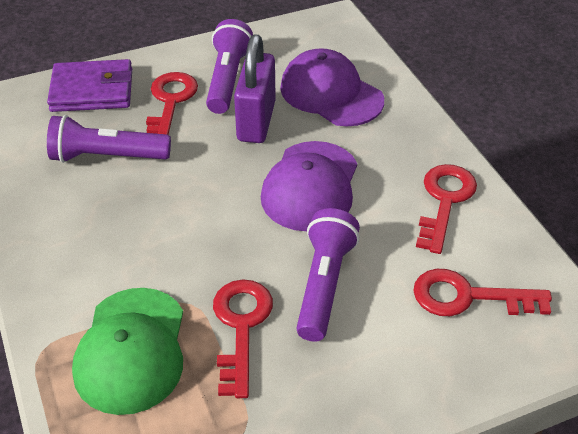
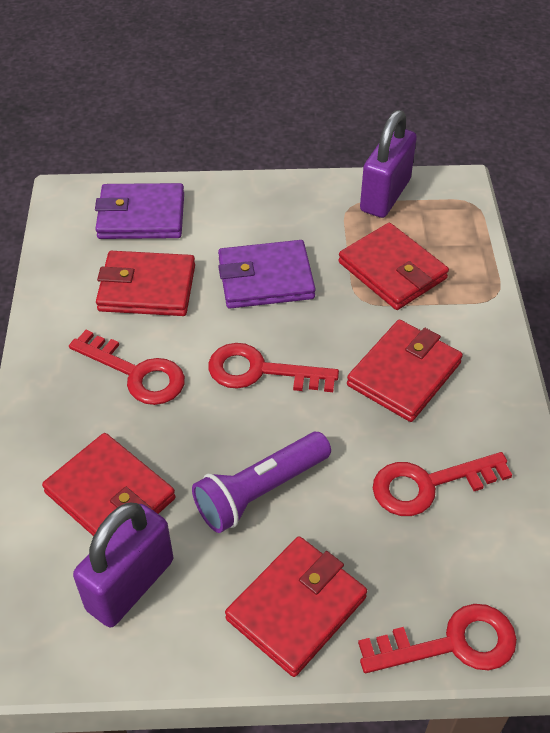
green cap: [72,288,183,415] = 1 -> none = 0
purple cap: [261,141,357,231] [280,48,384,126] = 2 -> none = 0
purple flashlight: [47,115,171,163] [206,19,253,114] [296,208,360,342] = 3 -> [192,432,331,533] = 1
purple padlock: [234,35,276,143] = 1 -> [73,503,173,627] [360,110,417,218] = 2
purple wallet: [47,59,132,112] = 1 -> [95,183,184,239] [218,240,315,309] = 2
red wallet: none = 0 -> [42,433,175,536] [96,251,195,316] [225,536,367,677] [338,223,449,310] [347,320,463,422] = 5

